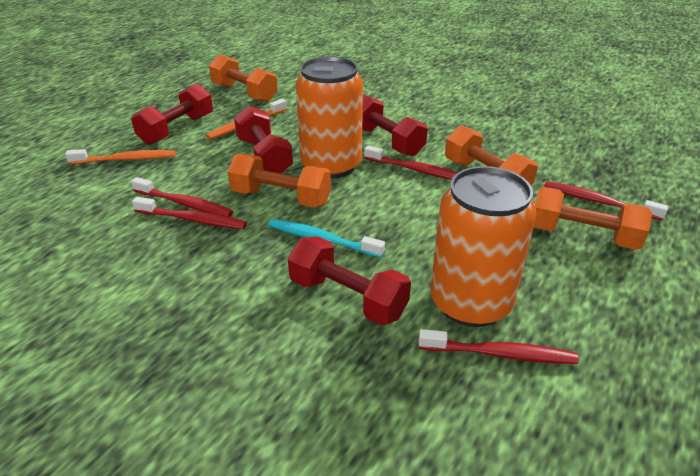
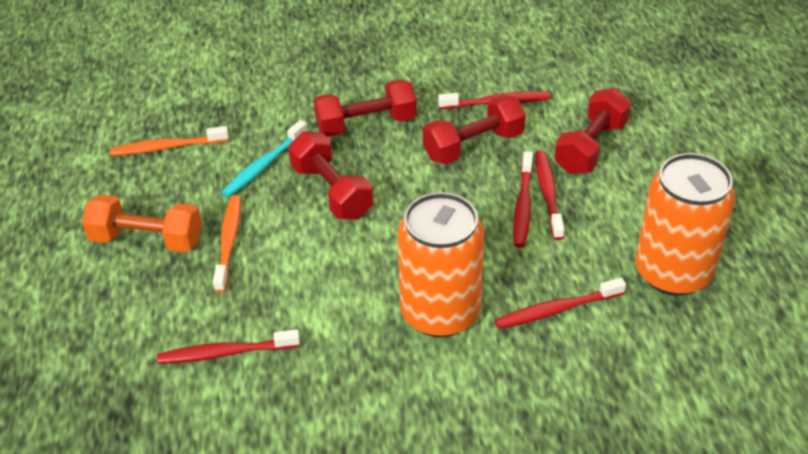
orange dumbbell: [209,54,277,102] [228,154,331,207] [445,125,538,185] [534,187,652,250] = 4 -> [82,195,202,252] = 1

